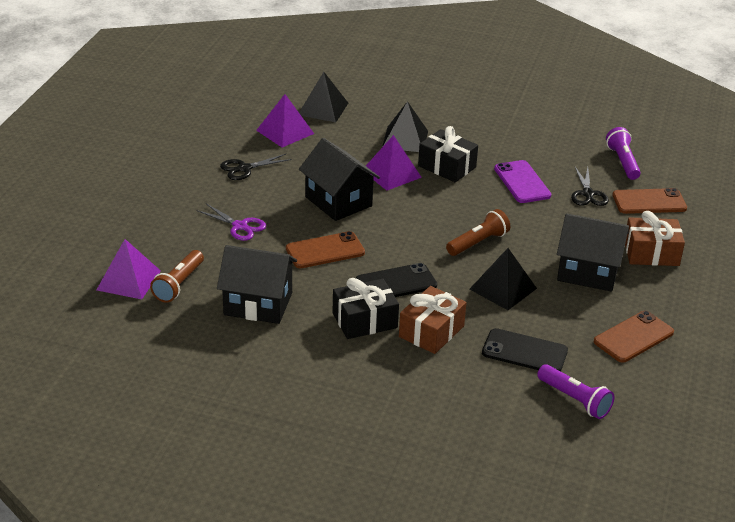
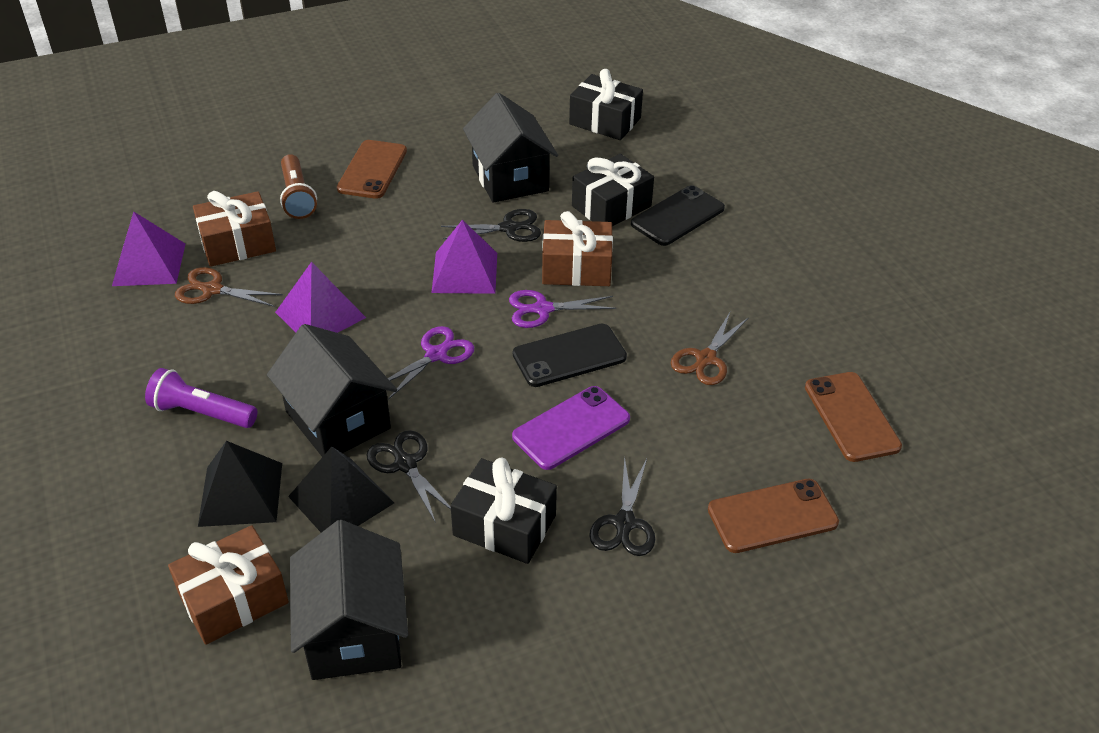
black gift: [333,278,399,339] [418,126,478,182] = 2 -> [451,458,557,564] [569,69,643,140] [572,154,654,226] = 3
black pyramid: [299,72,348,122] [382,101,428,152] [470,248,537,310] = 3 -> [198,441,282,527] [288,447,394,532] = 2
black scissors: [220,154,292,180] [571,167,609,206] = 2 -> [366,430,451,523] [441,209,541,242] [589,456,655,556] = 3
brown flashlight: [150,250,204,303] [446,209,510,256] = 2 -> [280,154,317,219] = 1
brown gift: [399,286,466,354] [625,211,685,266] = 2 -> [168,525,289,645] [193,191,276,267] [542,211,613,286] = 3
brown scissors: none = 0 -> [175,267,283,307] [671,312,749,385] = 2
purple flashlight: [537,364,614,419] [606,127,641,180] = 2 -> [145,368,258,428] = 1
purple scissors: [197,204,266,241] = 1 -> [388,326,474,400] [509,290,616,328] = 2

